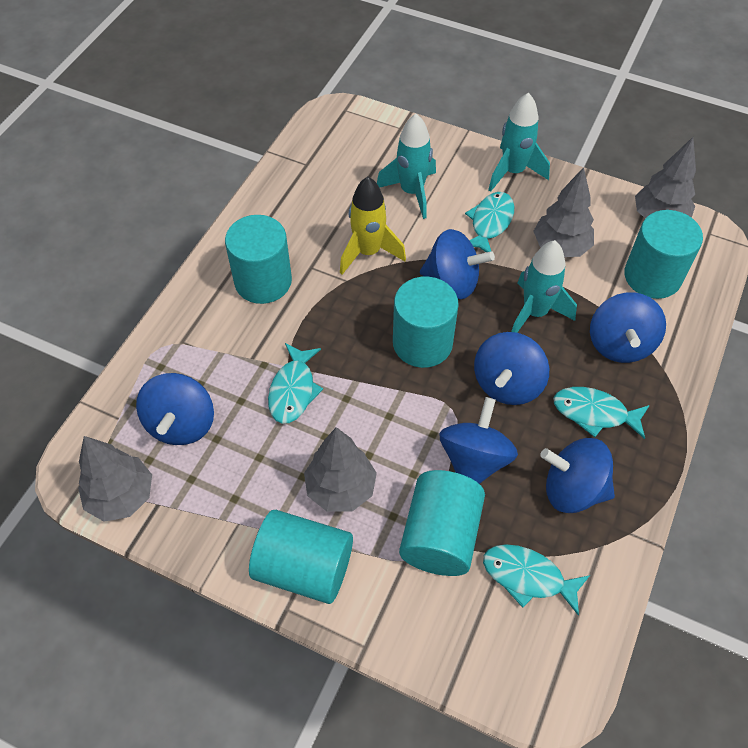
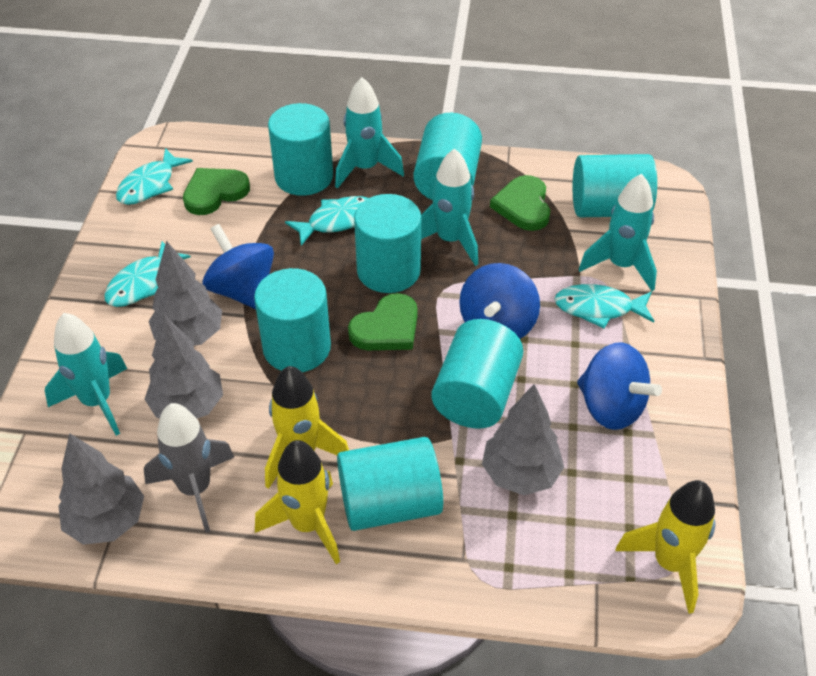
blue spinning top: [136,373,214,445] [420,229,495,299] [439,397,518,484] [474,332,549,405] [540,438,615,513] [590,292,666,363] = 6 -> [202,224,274,309] [459,263,540,339] [577,342,662,430] = 3
green heart: none = 0 -> [183,168,250,215] [348,293,418,350] [490,175,550,231] = 3
grey rocket: none = 0 -> [144,403,234,533] = 1
turquoise cylinder: [225,215,292,304] [249,510,353,604] [393,276,459,368] [399,470,485,576] [624,210,703,299] = 5 -> [254,268,331,372] [268,103,333,196] [337,437,443,531] [354,194,421,293] [413,113,482,200] [431,319,523,428] [573,154,657,217] = 7
turquoise rocket: [377,114,436,219] [488,93,550,192] [511,240,577,333] = 3 -> [45,313,127,436] [335,77,404,189] [421,148,478,266] [579,174,657,291] = 4
yellow rocket: [340,177,406,275] = 1 -> [255,440,340,564] [265,366,349,489] [615,480,715,614] = 3

